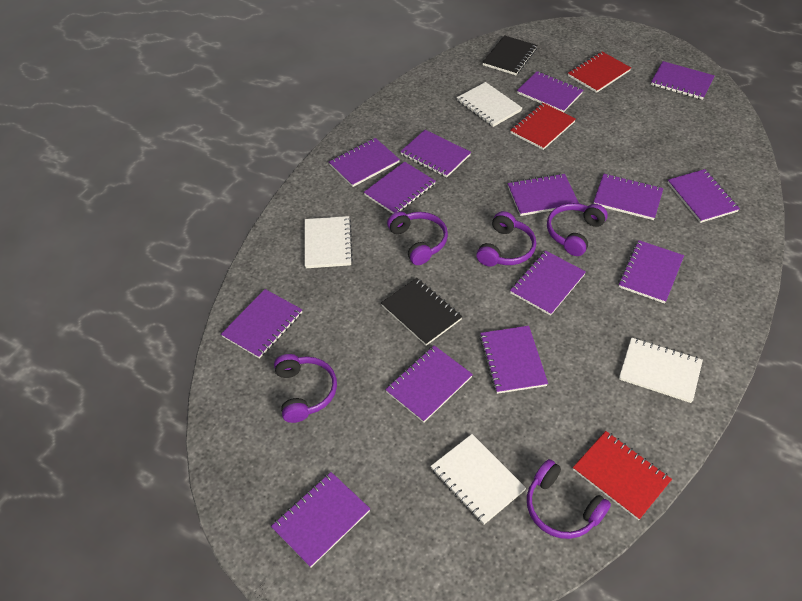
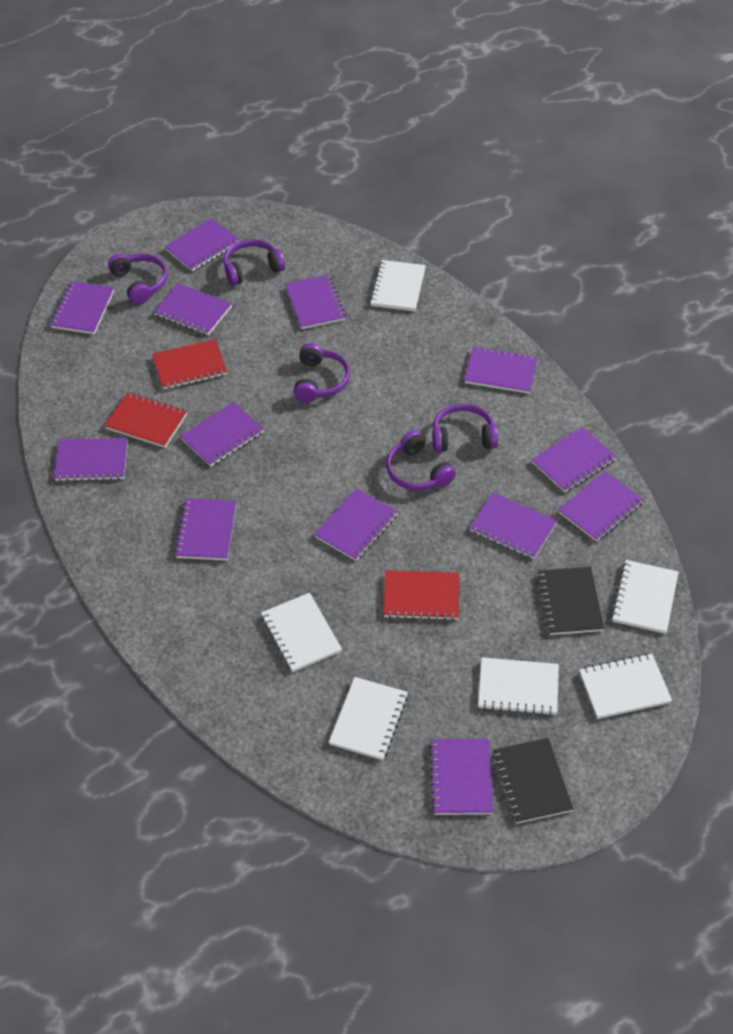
purple notebook: [221,289,302,359] [271,472,370,568] [329,138,400,187] [364,162,436,214] [385,345,473,423] [400,130,471,178] [480,326,548,394] [508,173,579,216] [510,250,586,316] [517,71,583,113] [593,174,663,220] [618,240,684,304] [651,61,715,100] [668,169,740,223] = 14 -> [50,281,114,334] [54,438,128,482] [154,283,232,335] [164,218,240,271] [174,498,237,561] [180,402,264,467] [285,274,346,329] [314,488,398,561] [429,739,494,815] [464,346,538,394] [470,493,557,559] [532,427,617,492] [558,471,644,542] = 13
white notebook: [305,216,353,268] [431,434,526,525] [457,82,522,127] [619,338,703,403] = 4 -> [261,593,342,672] [329,677,408,760] [370,260,426,311] [478,657,559,716] [579,654,672,719] [611,560,679,634] = 6

